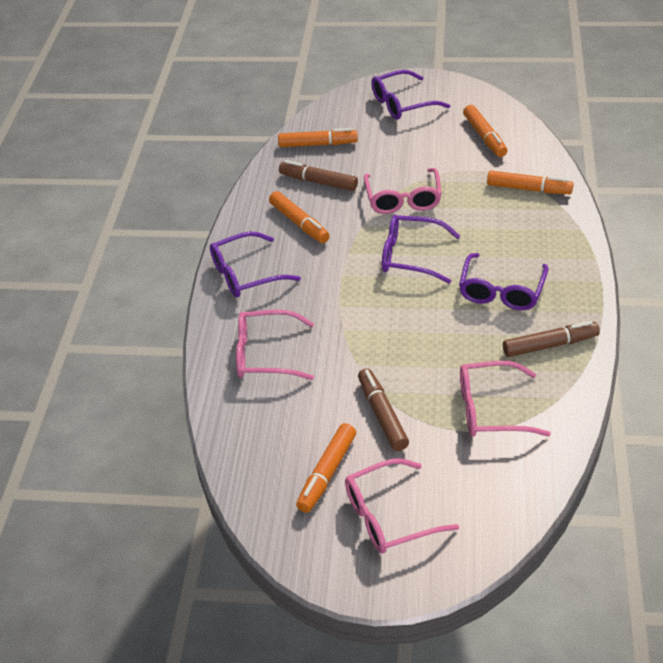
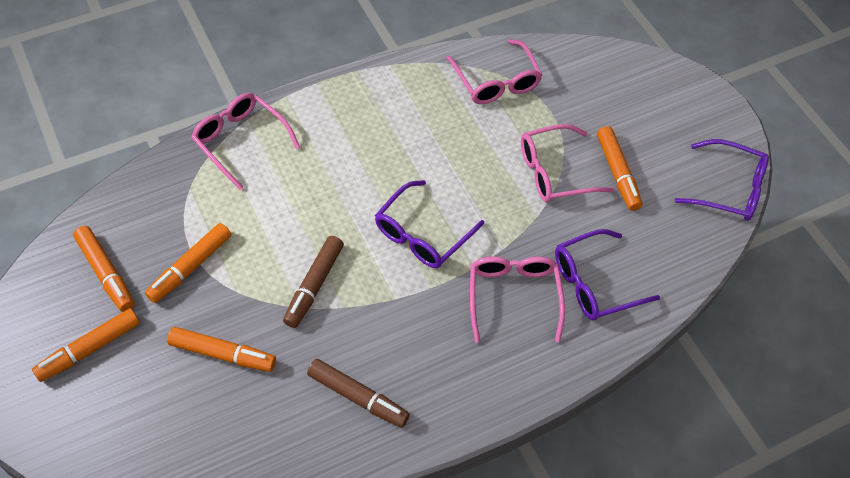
brown marker: [279,160,358,191] [358,368,409,451] [503,321,600,357] = 3 -> [283,236,344,328] [307,359,410,428] = 2
purple glasses: [210,232,301,297] [371,70,451,120] [382,215,460,284] [459,253,549,310] = 4 -> [375,180,484,268] [555,229,660,320] [675,139,769,221] = 3

